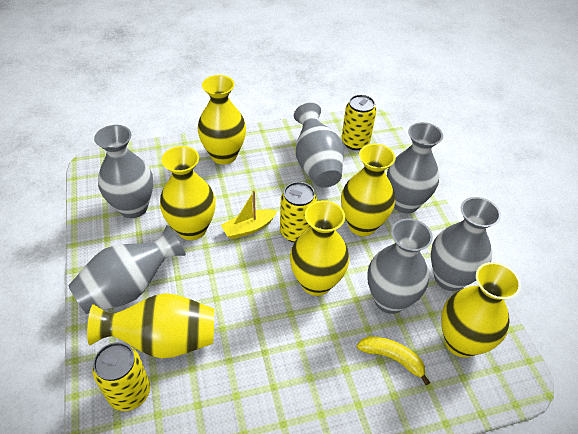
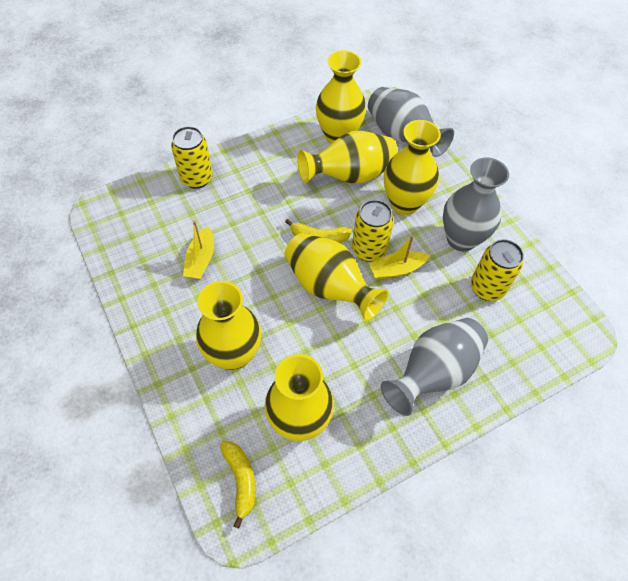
grey vase: [68,225,186,314] [94,125,153,218] [294,103,344,188] [367,218,433,314] [387,122,443,213] [431,197,501,291] = 6 -> [368,87,454,157] [381,318,488,416] [443,157,509,252] = 3
yellow banana: [357,336,430,385] = 1 -> [220,441,256,528] [285,219,352,243] = 2
yellow boat: [221,191,277,239] = 1 -> [183,221,214,279] [369,236,430,280] = 2

